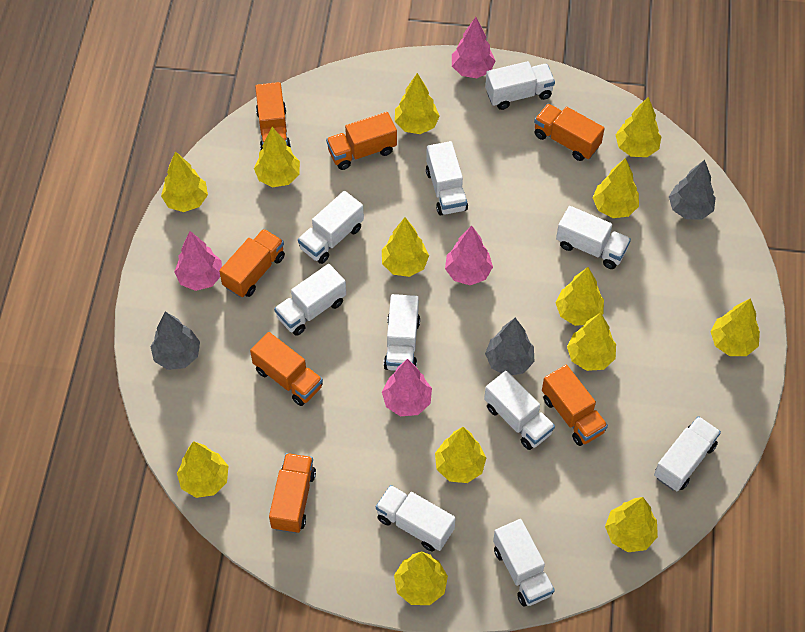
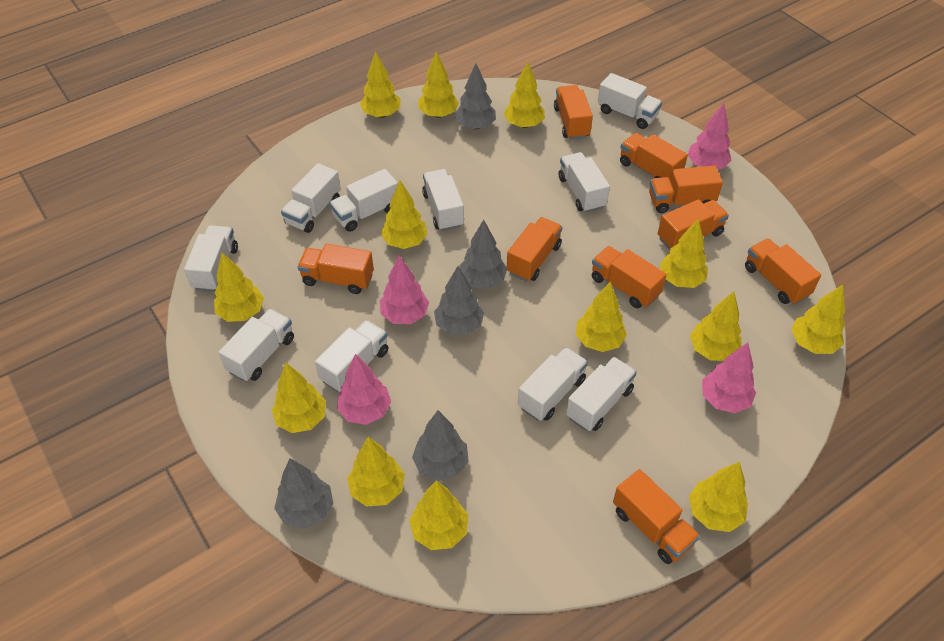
grey tree: [150,312,200,370] [485,318,534,375] [669,160,716,220] = 3 -> [274,459,333,529] [412,410,469,481] [434,266,484,335] [455,63,496,130] [459,219,507,289] = 5
orange truck: [219,229,285,298] [250,332,323,406] [255,82,291,150] [269,453,316,533] [326,112,397,170] [534,104,605,161] [542,365,608,446] = 7 -> [298,244,374,294] [507,217,563,281] [554,85,593,139] [592,246,667,309] [613,469,700,564] [620,133,688,179] [649,165,723,213] [658,199,729,250] [745,238,821,305] = 9

